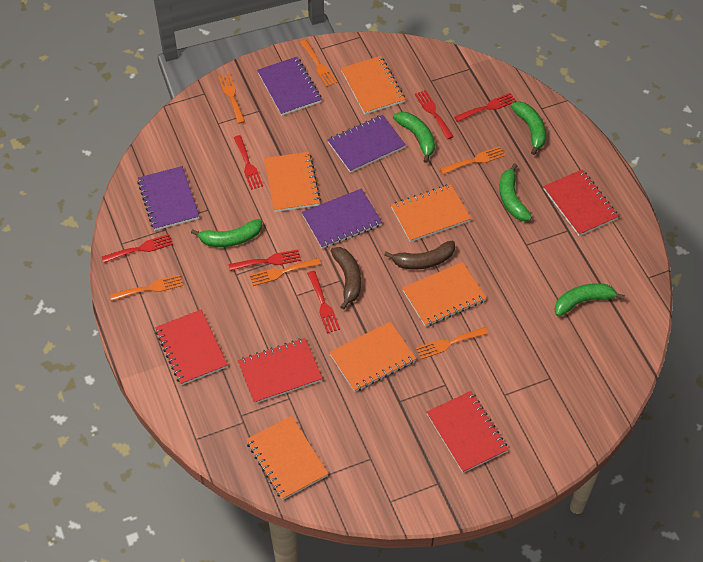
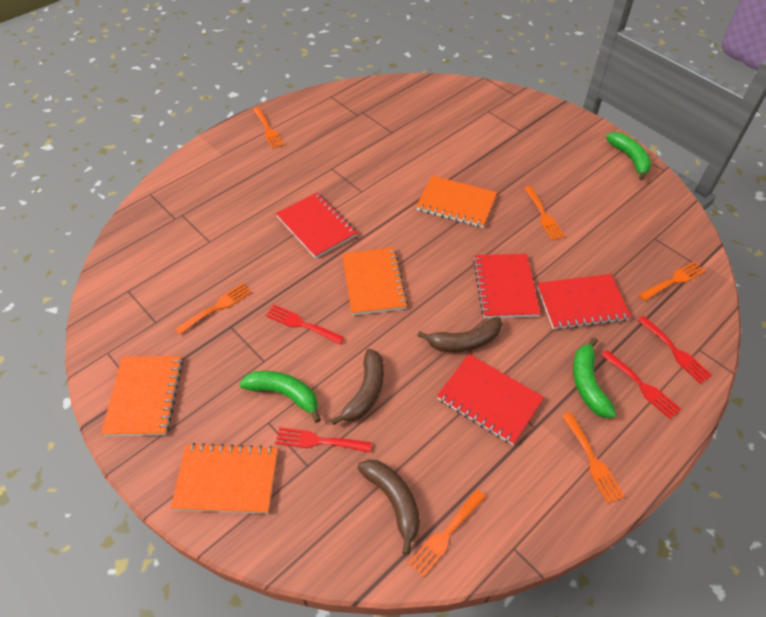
brown banana: [331,247,361,310] [384,241,455,270] = 2 -> [331,349,384,425] [357,459,420,555] [418,317,502,352] = 3
green banana: [191,219,262,247] [393,112,435,163] [499,163,532,221] [511,101,546,155] [554,283,625,317] = 5 -> [239,371,321,423] [573,337,617,418] [606,132,652,180] = 3
orange notebook: [246,416,329,500] [264,152,321,212] [329,321,416,392] [341,56,405,114] [391,184,471,242] [402,262,486,327] = 6 -> [101,356,183,436] [171,443,278,514] [342,248,408,316] [416,175,497,228] = 4
purple notebook: [137,166,199,230] [257,57,322,116] [302,189,382,249] [327,115,406,173] = 4 -> none = 0
red fork: [102,234,173,263] [229,249,301,271] [234,135,263,190] [307,271,340,333] [415,90,454,139] [454,93,517,122] = 6 -> [266,305,344,345] [275,427,372,453] [601,350,681,419] [638,316,712,384] = 4

